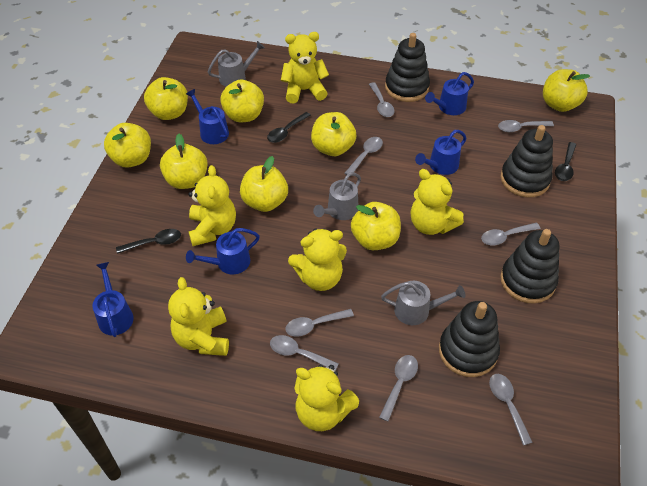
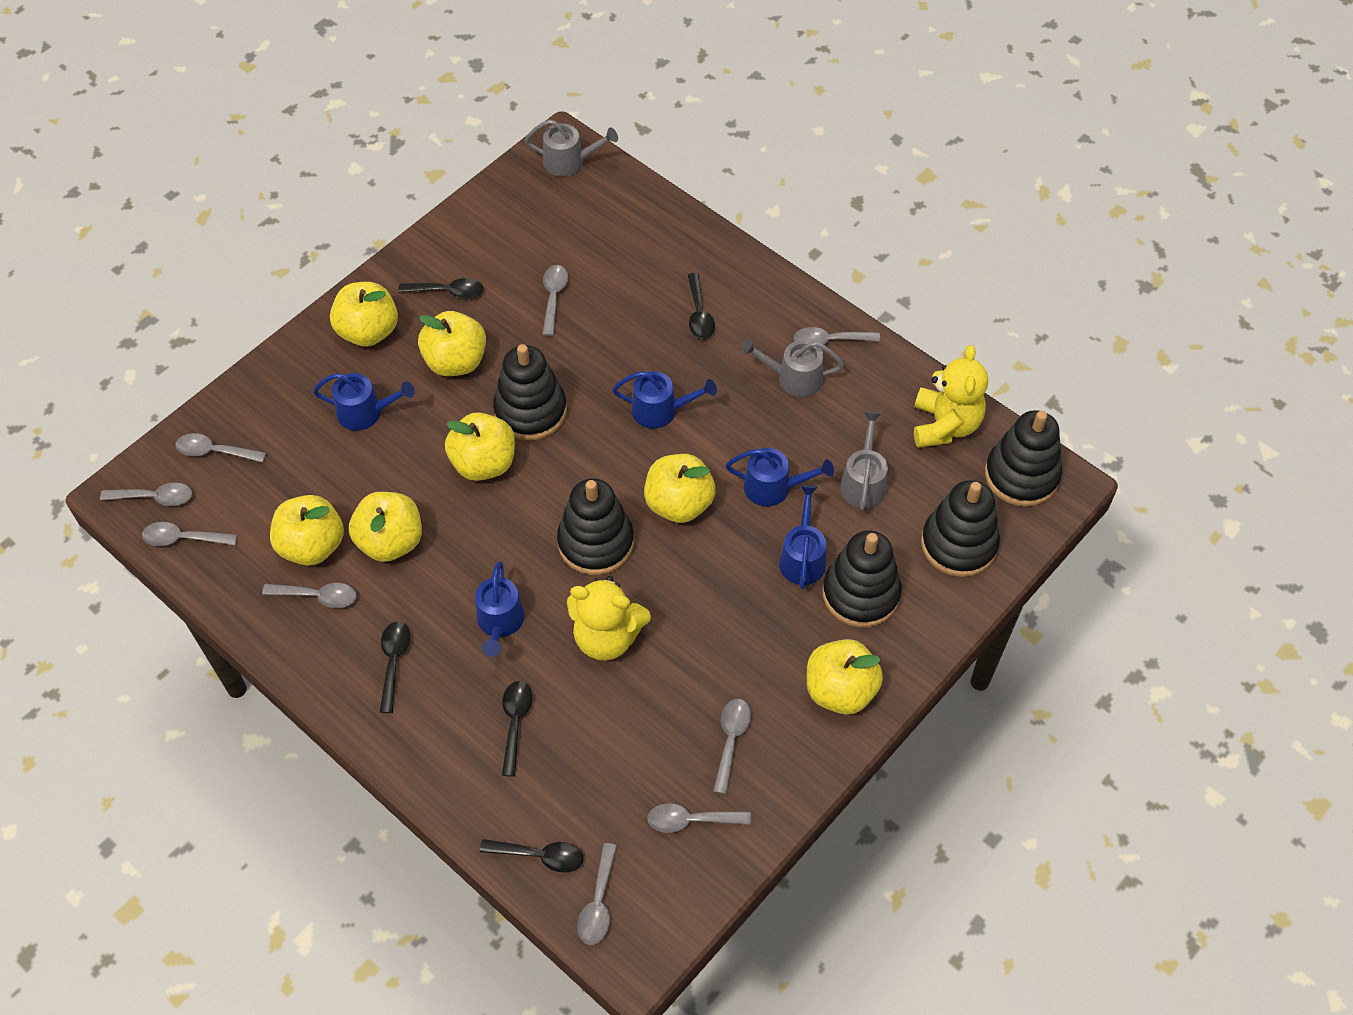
black spoon: [116,229,181,254] [267,112,311,143] [555,142,576,181] = 3 -> [380,621,410,713] [398,278,483,298] [480,839,583,873] [502,681,532,776] [688,273,715,339] = 5
black stacking toy: [385,33,430,102] [439,301,500,377] [500,229,559,304] [501,125,553,197] = 4 -> [493,344,567,441] [557,478,634,575] [822,530,902,628] [921,480,1000,577] [985,410,1062,507] = 5
grey spoon: [270,335,339,371] [285,309,354,336] [345,137,383,177] [369,82,395,117] [379,355,418,422] [481,223,540,245] [489,374,533,445] [498,120,554,132] = 8 -> [100,482,192,506] [142,522,237,546] [175,433,266,463] [262,583,357,608] [542,265,568,336] [577,843,617,945] [647,803,751,833] [713,699,751,794] [793,327,880,345] = 9
yellow apple: [104,123,151,168] [144,77,188,120] [160,134,208,189] [220,80,264,122] [240,156,288,212] [311,112,356,156] [351,202,401,250] [543,69,590,112] = 8 -> [270,495,344,566] [330,282,398,347] [349,492,422,562] [418,311,486,376] [445,412,515,481] [644,454,716,523] [807,639,883,715] = 7
yellow teddy bear: [168,277,229,356] [188,165,236,246] [281,32,329,103] [288,228,347,291] [294,365,359,431] [411,169,464,235] = 6 -> [567,576,651,661] [914,345,988,448] = 2

